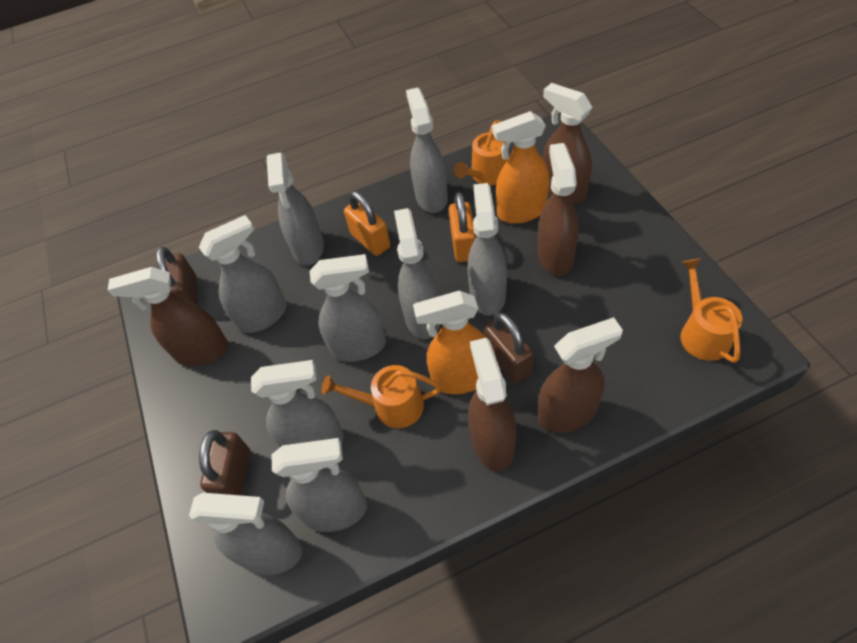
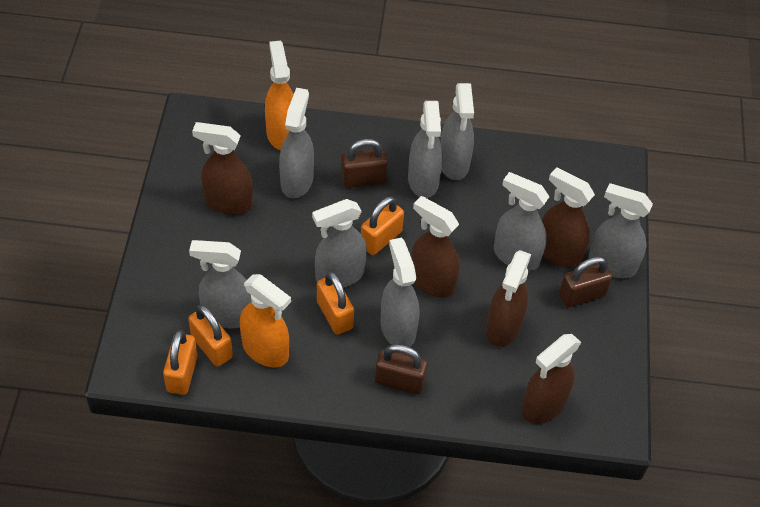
grey spray bottle: [189,493,302,575] [199,215,286,333] [251,360,344,447] [267,152,324,265] [272,438,367,532] [310,254,386,362] [394,208,440,339] [406,87,448,213] [468,183,507,316] = 9 -> [189,240,252,328] [279,88,314,199] [312,199,367,288] [380,238,419,347] [408,101,443,198] [440,83,474,180] [494,172,549,271] [589,183,653,278] = 8
orange padlock: [344,191,390,256] [449,192,476,262] = 2 -> [163,330,198,395] [188,305,233,367] [317,271,354,335] [361,196,404,255] = 4
orange watering can: [322,365,442,428] [454,120,509,185] [680,258,743,363] = 3 -> none = 0

